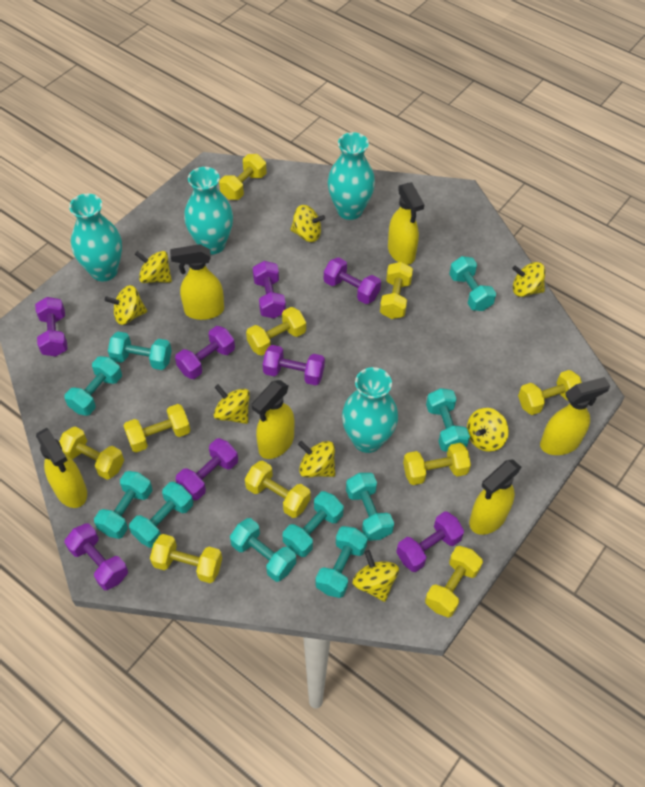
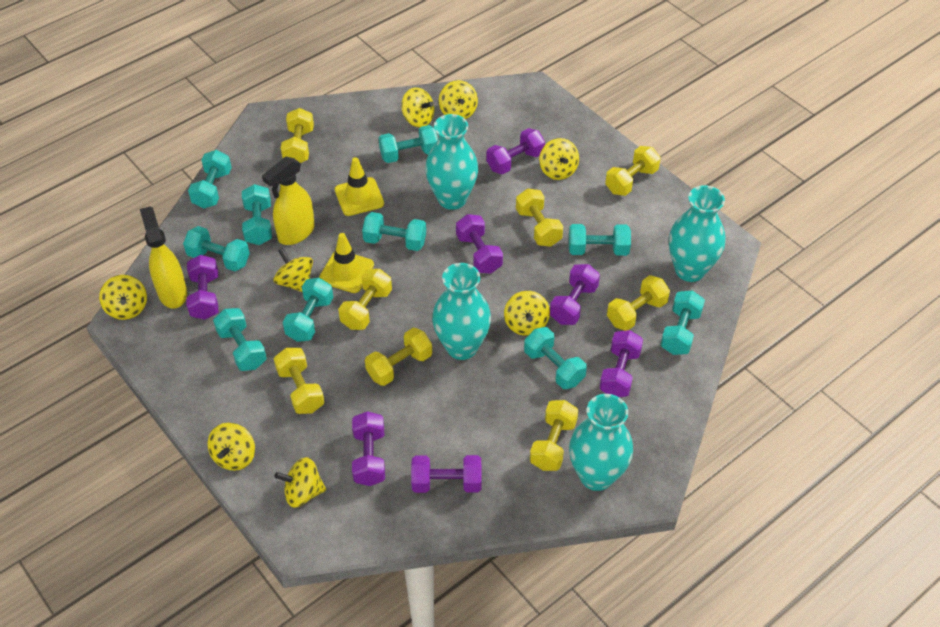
purple dumbbell: [35,297,68,357] [64,523,128,590] [175,326,235,379] [176,438,238,500] [253,261,286,318] [263,345,325,385] [324,257,381,304] [396,511,464,572] = 8 -> [186,255,218,320] [352,411,385,486] [411,455,482,493] [456,214,503,273] [486,128,545,174] [550,264,600,325] [599,330,643,397] = 7
yellow dumbbell: [59,427,124,480] [123,404,191,453] [150,534,222,583] [219,154,266,200] [245,460,311,518] [246,307,306,356] [380,262,413,319] [403,443,471,485] [425,546,483,618] [518,370,582,415] = 10 -> [274,348,324,414] [281,108,314,163] [338,269,392,330] [365,328,432,386] [516,188,563,247] [530,400,578,471] [605,146,661,196] [607,275,670,331] = 8
yellow spray bottle: [36,428,87,508] [170,244,224,320] [252,380,294,459] [388,182,424,265] [469,459,521,535] [540,377,610,455] = 6 -> [140,206,187,309] [262,157,315,245] = 2
yellow traffic cone: none = 0 -> [319,233,374,293] [335,157,384,216] = 2

